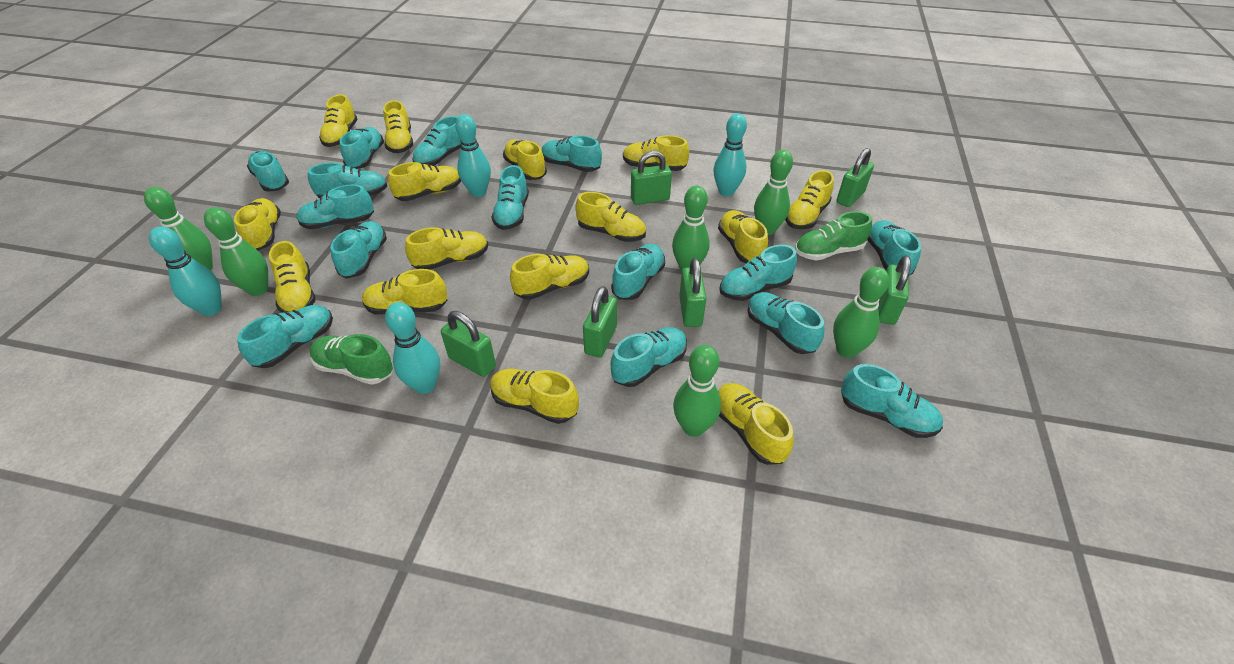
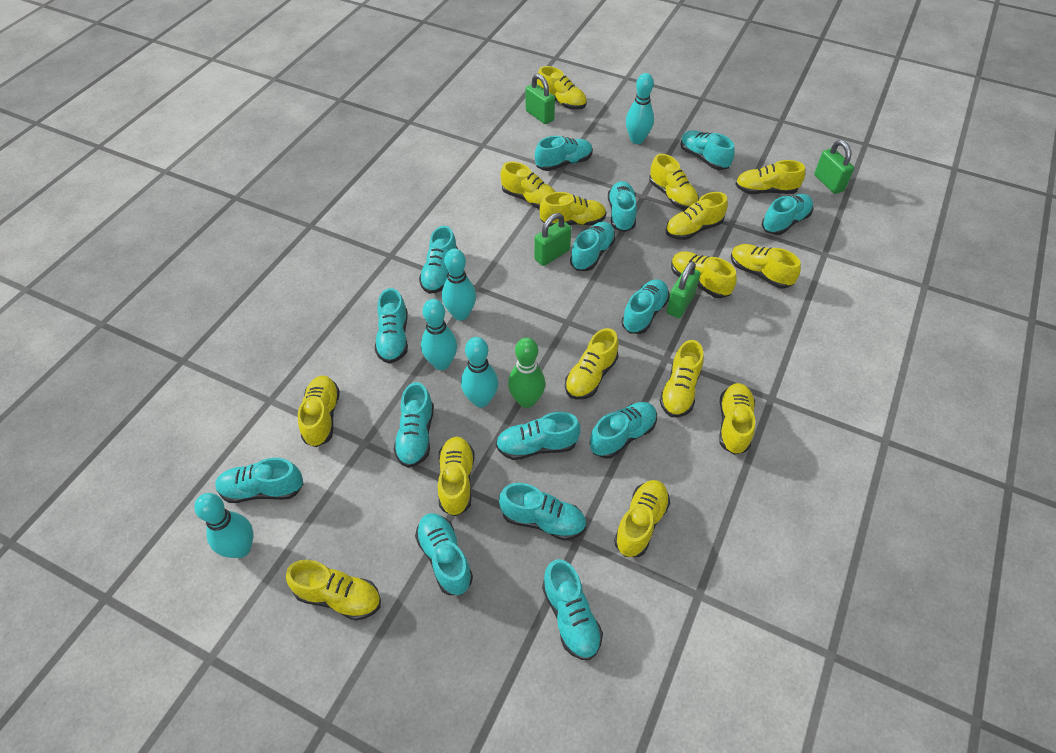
green bowling pin: [144,187,213,271] [204,207,268,296] [672,186,710,271] [673,345,721,437] [754,150,793,235] [833,267,890,358] = 6 -> [508,337,545,408] = 1
green padlock: [441,311,496,377] [583,286,617,358] [631,151,672,205] [679,258,707,327] [836,148,874,207] [878,256,911,325] = 6 -> [526,74,555,124] [534,213,571,266] [666,261,700,318] [814,140,854,194] = 4
green shoe: [310,334,393,385] [795,211,872,260] = 2 -> none = 0
turquoise bowling pin: [149,226,222,316] [385,302,440,394] [455,114,491,197] [713,113,747,196] = 4 -> [194,493,253,558] [421,299,457,370] [442,248,476,321] [461,337,498,407] [626,73,654,144] = 5

